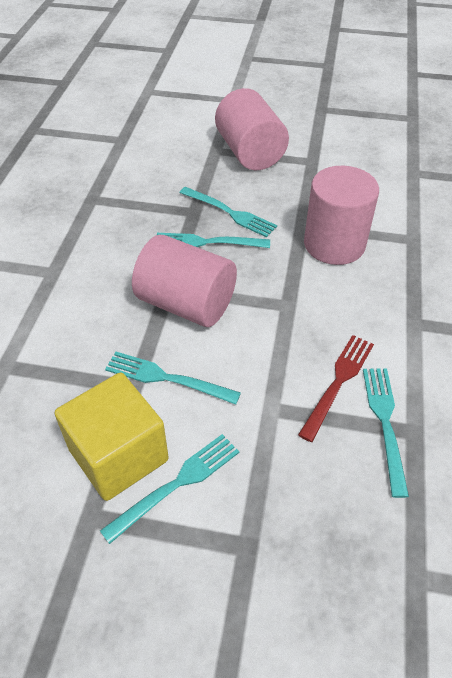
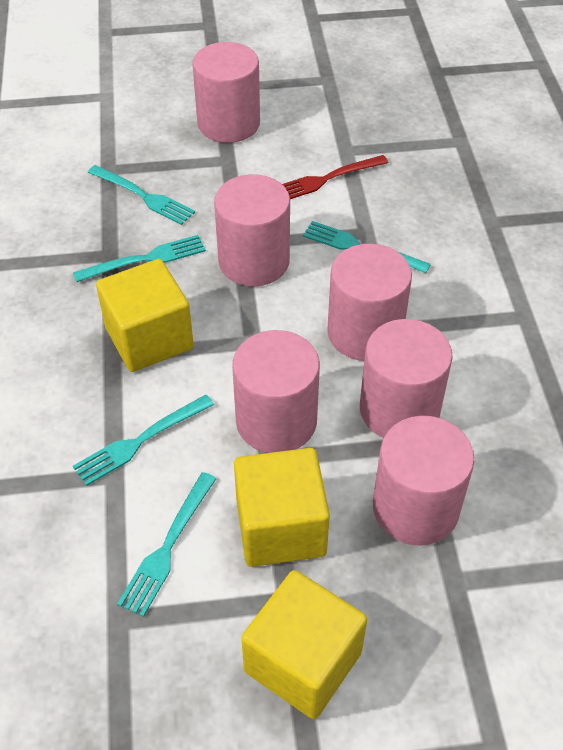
pink cylinder: [132,235,237,327] [215,88,289,170] [304,166,379,265] = 3 -> [192,42,260,143] [214,174,290,286] [232,330,320,453] [327,244,412,361] [360,319,453,438] [373,416,474,546] = 6
yellow cube: [55,373,169,501] = 1 -> [96,259,194,372] [234,448,330,567] [241,570,367,719] = 3

